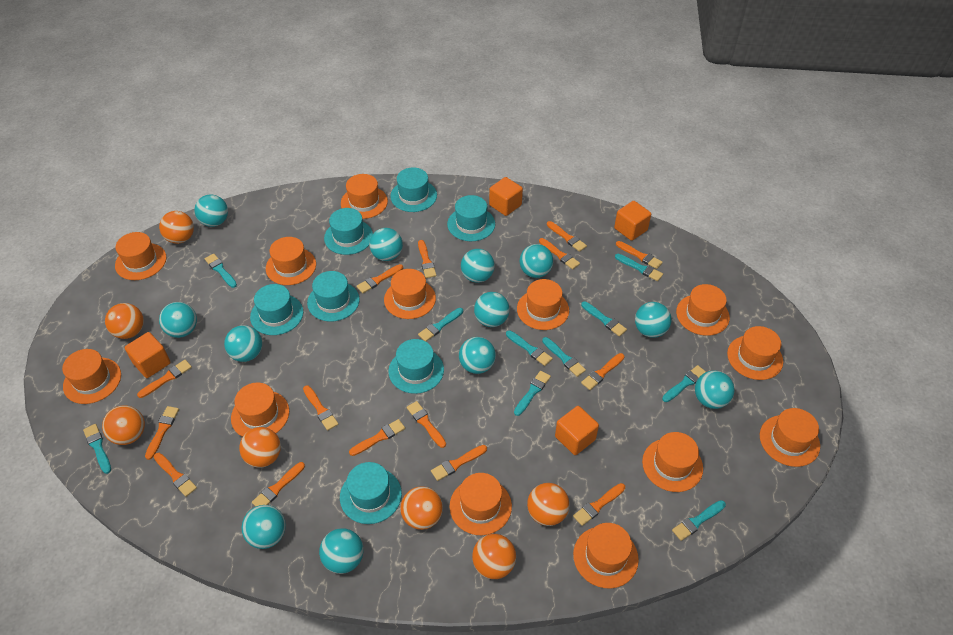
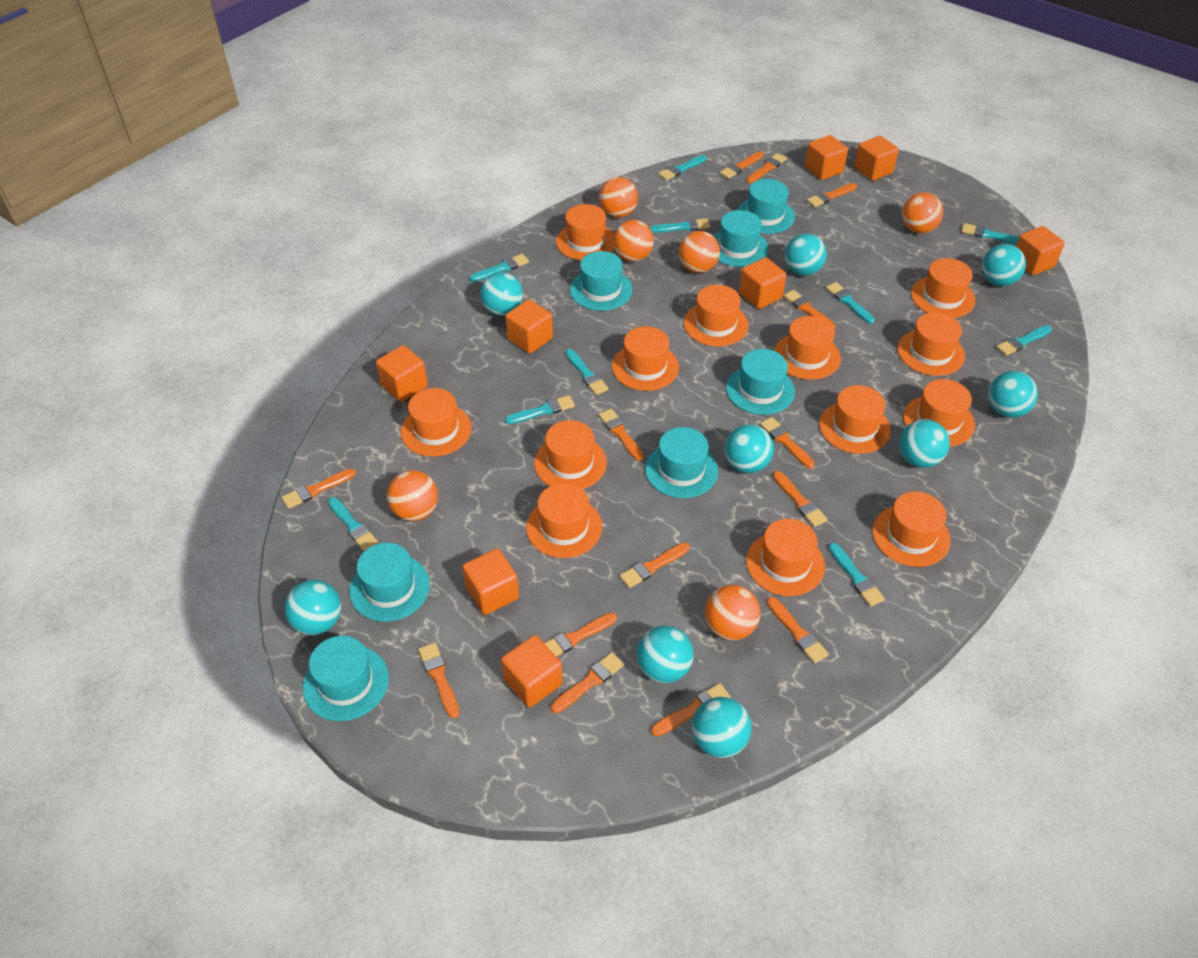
orange ball: [102,406,145,445] [105,303,144,339] [159,211,194,244] [239,427,281,468] [400,486,443,530] [472,534,516,579] [527,483,570,526] = 7 -> [387,470,438,521] [599,177,638,217] [613,220,654,261] [679,231,720,273] [705,585,760,640] [902,192,943,233] = 6
orange brush: [137,360,192,398] [145,406,179,460] [154,453,197,497] [252,462,305,507] [303,385,338,431] [349,419,405,456] [357,264,403,293] [407,401,446,448] [418,240,436,278] [431,445,487,481] [539,238,580,269] [547,221,587,252] [573,483,625,526] [581,353,625,390] [616,241,663,269] = 15 -> [282,468,356,509] [418,642,459,718] [544,613,617,657] [551,652,624,713] [599,409,644,461] [619,542,690,588] [651,683,731,737] [720,151,764,179] [747,153,787,183] [760,417,815,469] [767,597,829,664] [773,471,828,527] [784,290,836,330] [807,183,857,207] = 14
orange cube: [124,332,171,378] [489,177,523,216] [555,406,599,455] [614,201,651,241] = 4 -> [376,345,428,402] [462,549,519,615] [501,635,563,707] [505,299,553,354] [739,257,786,309] [805,135,848,180] [854,136,899,181] [1016,226,1065,275] = 8
turquoise ball: [159,302,197,338] [194,195,228,227] [224,325,262,362] [241,505,286,549] [319,528,364,574] [369,228,403,261] [459,337,496,374] [461,249,495,283] [474,292,510,327] [520,244,553,278] [635,302,671,338] [695,370,734,409] = 12 -> [284,580,341,635] [480,272,523,316] [637,626,694,683] [692,697,752,758] [725,424,774,473] [785,234,827,276] [899,419,950,468] [982,244,1026,286] [988,371,1038,418] = 9

